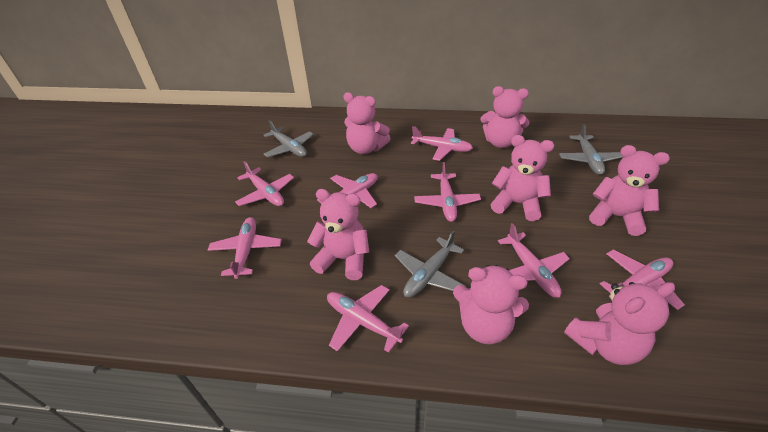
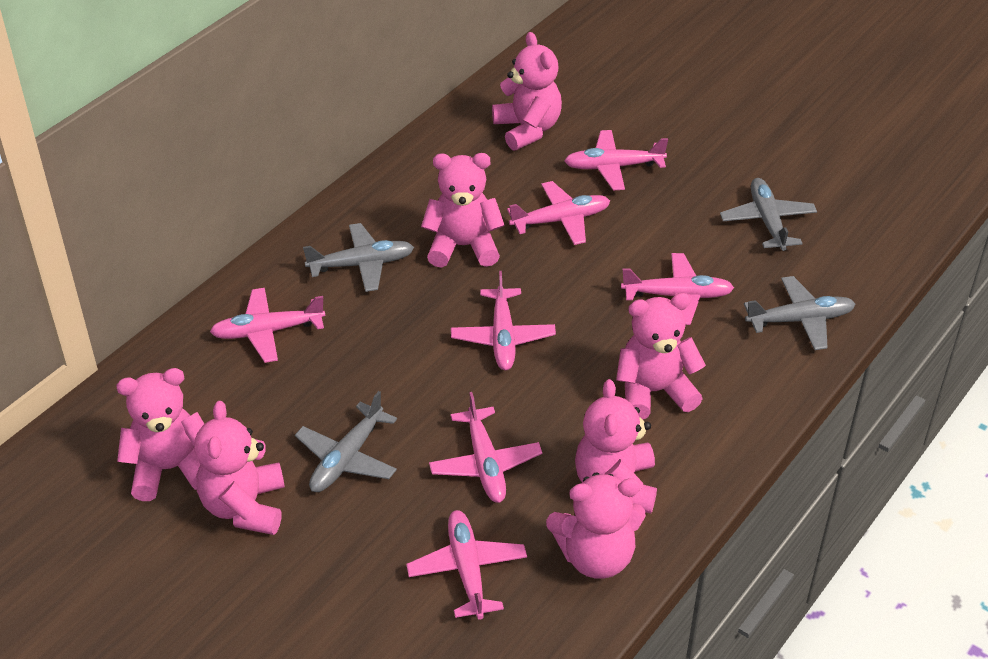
grey plane: [264,120,314,157] [395,230,465,298] [559,124,623,175] = 3 -> [295,391,397,492] [303,223,414,292] [720,178,817,251] [744,276,855,350] = 4
pink plane: [208,217,282,279] [235,161,294,206] [317,173,378,208] [327,285,409,353] [411,126,473,161] [414,162,481,222] [498,223,570,298] [600,250,685,310] = 8 -> [210,288,326,363] [406,510,527,620] [429,392,542,503] [451,271,556,370] [507,181,610,245] [564,130,668,190] [621,253,734,325] = 7

